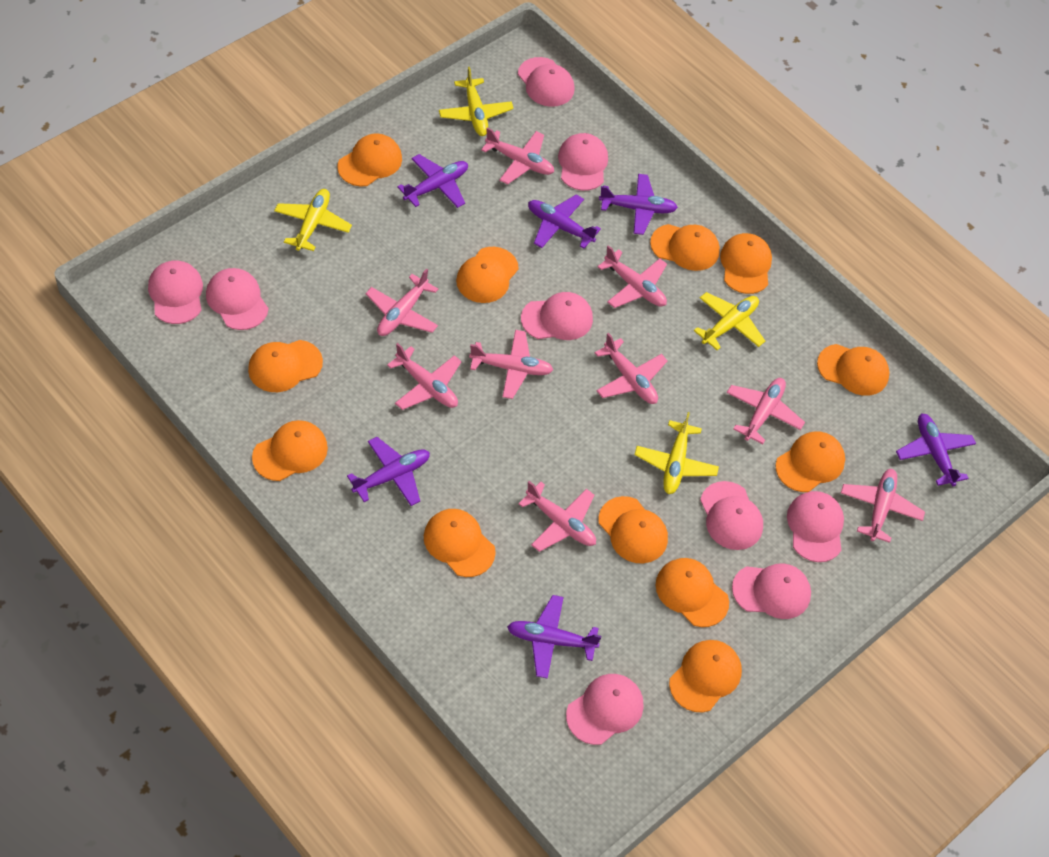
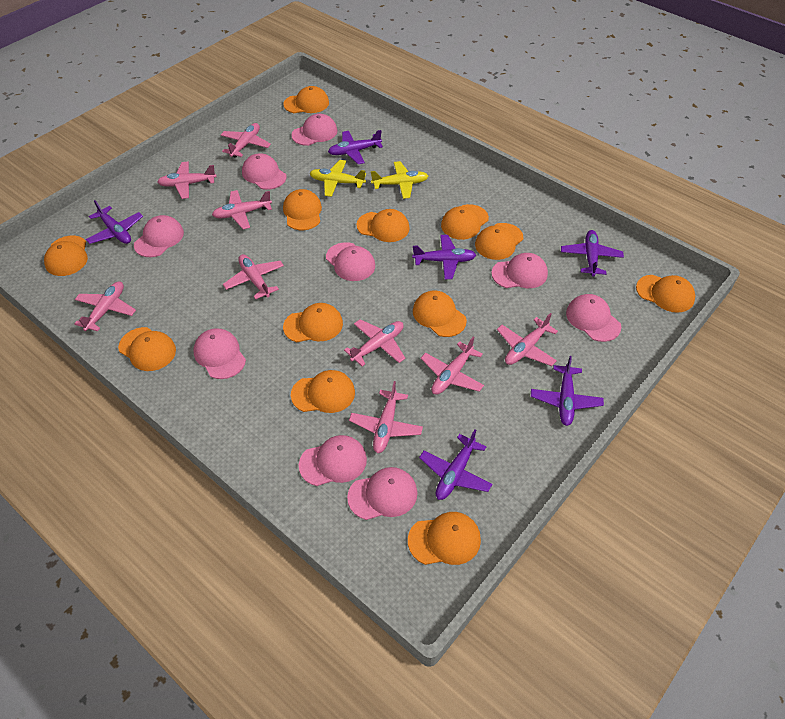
yellow plane: [274,189,352,251] [439,67,514,136] [634,412,719,494] [694,292,765,350] = 4 -> [310,160,366,197] [371,161,428,199] = 2

